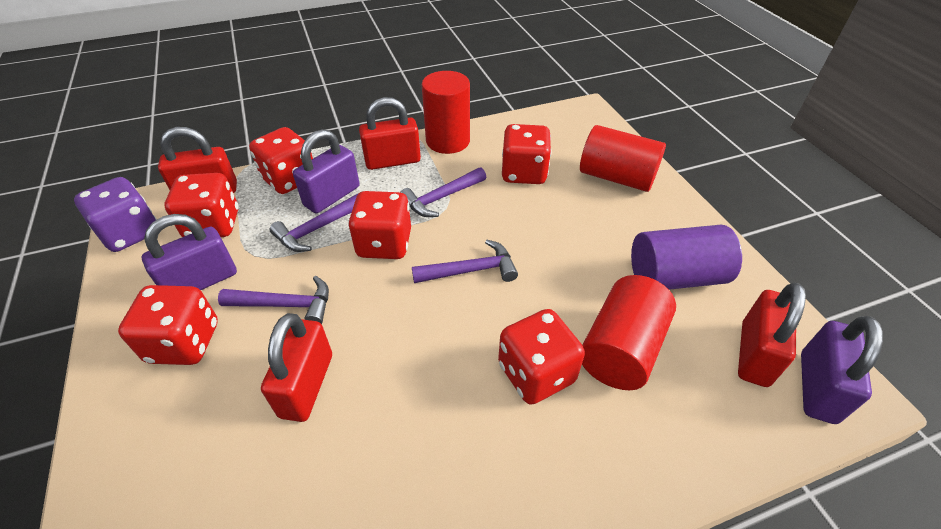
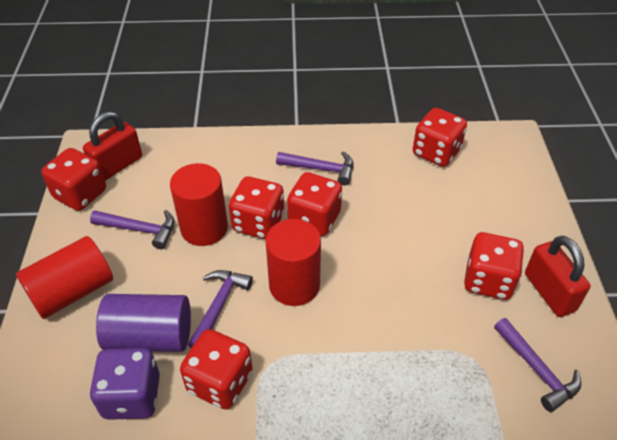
purple padlock: [142,214,237,290] [293,129,360,213] [801,316,883,424] = 3 -> none = 0
red padlock: [158,127,237,193] [261,313,332,422] [359,97,421,170] [738,283,806,387] = 4 -> [83,111,142,181] [525,236,590,317] = 2

